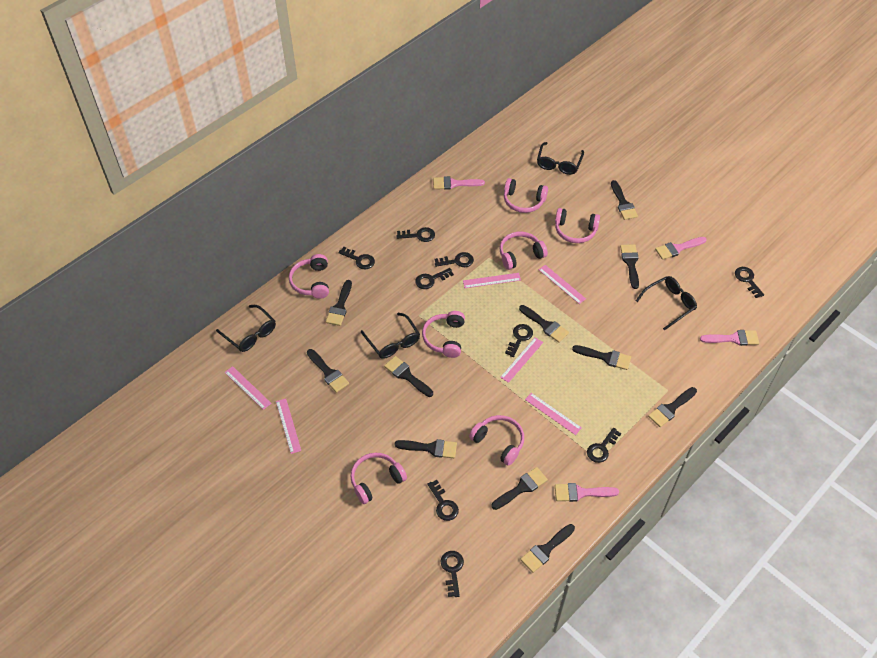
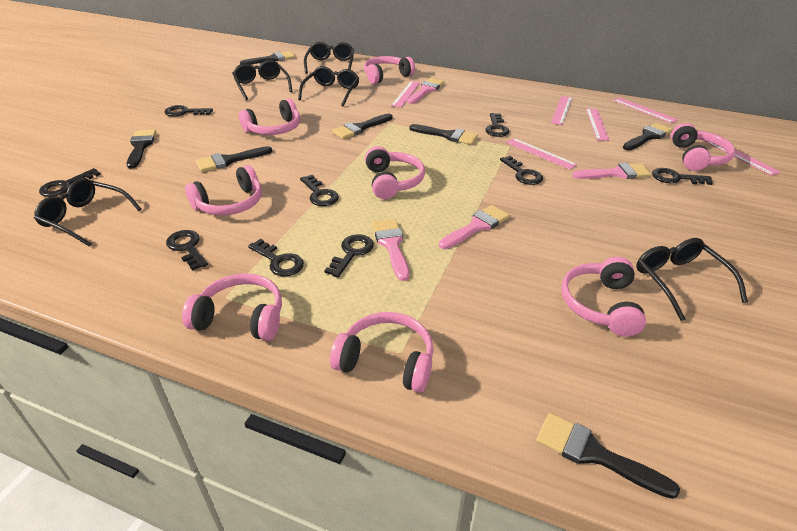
black brush: [307,349,349,393] [326,280,352,326] [384,356,433,397] [394,439,457,458] [492,467,548,510] [519,305,569,343] [520,524,575,573] [572,345,631,370] [611,180,638,220] [620,244,639,289] [648,387,697,427] = 11 -> [127,130,156,169] [196,146,272,172] [240,51,295,65] [332,113,392,139] [410,124,478,145] [536,413,680,499] [623,123,673,150] = 7
black glasses: [216,305,276,352] [361,313,420,359] [537,142,584,175] [636,276,697,331] = 4 -> [34,178,141,247] [232,60,292,100] [298,66,359,106] [304,42,354,74] [636,238,748,321] = 5
pink headphones: [289,254,329,299] [351,453,407,504] [422,311,465,358] [469,415,524,466] [499,232,548,270] [504,178,548,213] [555,208,600,243] = 7 -> [182,273,282,341] [185,165,262,215] [239,99,300,135] [330,312,434,393] [364,56,415,84] [365,146,425,199] [561,257,646,337] [671,123,735,171] = 8

